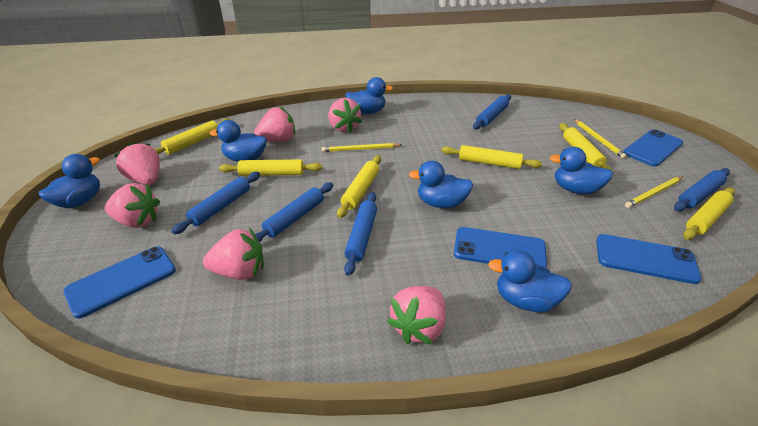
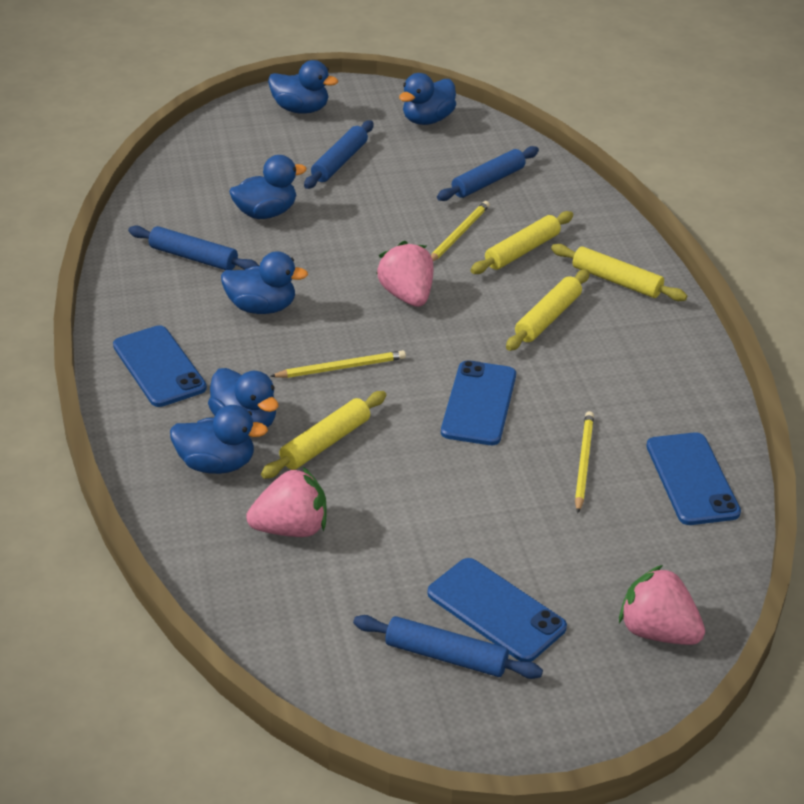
blue rolling pin: [171,172,260,234] [255,182,333,243] [344,192,377,276] [473,94,511,130] [674,168,730,212] = 5 -> [128,226,259,270] [304,120,374,189] [353,615,543,679] [437,146,539,201] = 4
pink strawberry: [105,183,160,228] [114,142,160,185] [203,228,264,280] [254,107,295,142] [329,98,362,133] [387,286,446,344] = 6 -> [246,467,327,537] [376,241,433,307] [619,565,705,645] = 3
yellow rolling pin: [155,118,230,155] [219,159,322,176] [337,155,381,218] [441,145,542,169] [559,123,612,171] [683,187,735,240] = 6 -> [261,391,386,479] [471,211,573,274] [506,269,590,351] [551,244,687,301] = 4

